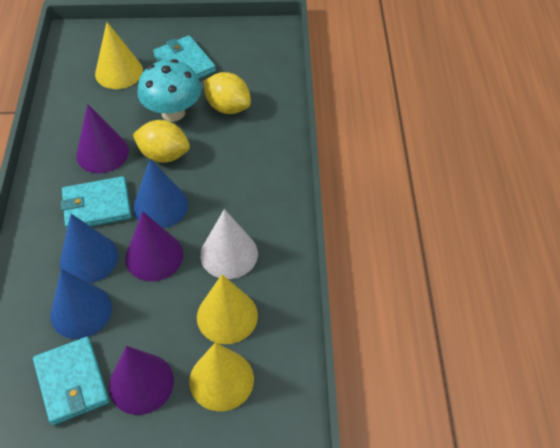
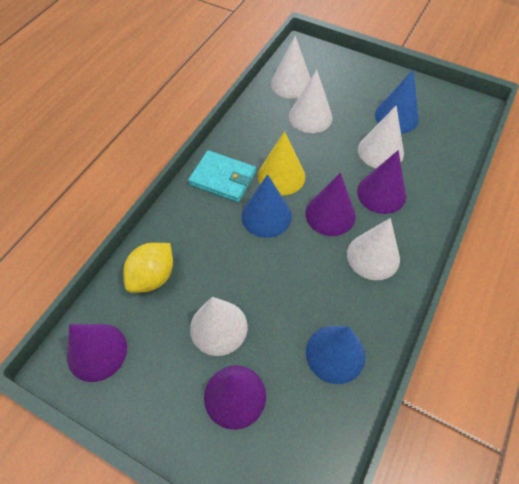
purple cone: [76,104,129,173] [109,346,174,415] [125,211,183,281] = 3 -> [67,324,127,382] [204,366,266,430] [306,173,356,236] [357,150,406,214] = 4
turquoise mushroom: [137,59,202,122] = 1 -> none = 0
turquoise wallet: [33,337,109,425] [61,176,132,229] [153,35,216,79] = 3 -> [188,150,256,203] = 1
white cone: [200,209,258,279] = 1 -> [190,297,247,356] [271,36,311,99] [289,69,332,133] [347,218,400,280] [358,106,404,168] = 5
yellow cone: [95,22,143,89] [189,342,254,411] [197,275,258,344] = 3 -> [258,131,305,195] = 1
yellow lemon: [132,120,190,163] [204,72,251,114] = 2 -> [123,243,173,293] = 1

